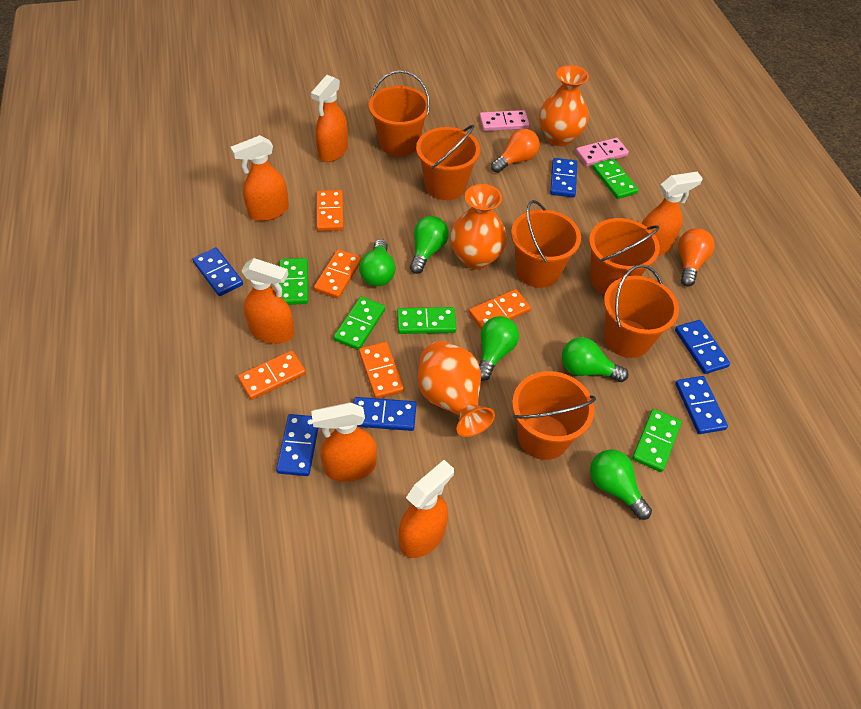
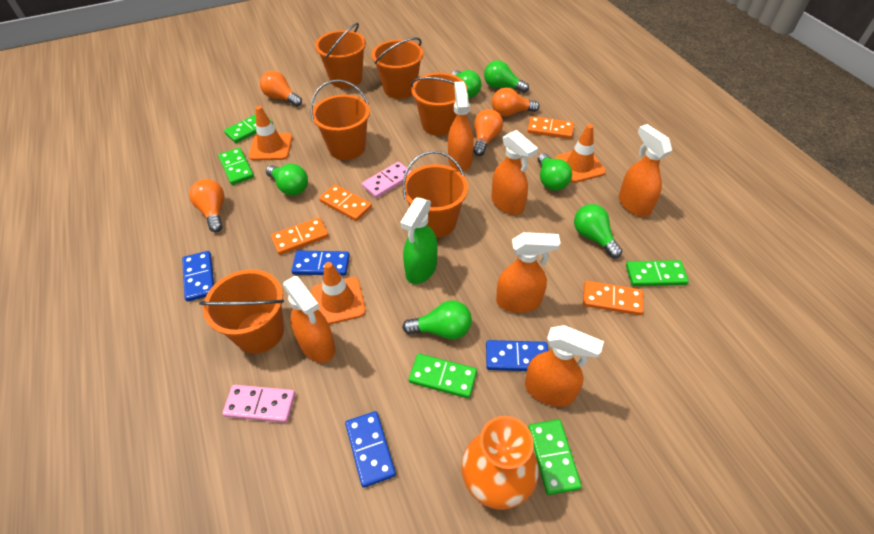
blue domino: [192,248,243,296] [276,414,318,476] [353,397,416,431] [550,158,577,197] [675,320,730,374] [675,376,728,434] = 6 -> [182,251,214,302] [291,250,350,276] [345,411,396,488] [486,340,548,371] = 4
green light bulb: [359,239,396,286] [410,216,449,274] [479,316,519,381] [562,337,629,382] [590,449,652,520] = 5 -> [266,164,308,196] [403,300,472,340] [452,70,482,98] [484,60,529,93] [538,153,572,191] [574,204,622,258] = 6
green spray bottle: none = 0 -> [400,197,437,284] = 1
orange domino: [238,350,306,400] [314,249,362,299] [317,190,344,231] [359,342,404,399] [469,289,531,330] = 5 -> [271,217,329,255] [319,184,372,221] [527,116,574,139] [583,281,643,315] = 4
orange light bulb: [491,129,540,173] [678,228,715,287] = 2 -> [189,179,224,232] [260,71,302,107] [473,109,503,156] [492,88,540,117] = 4
orange traffic cone: none = 0 -> [249,106,292,161] [311,262,366,325] [555,124,606,183] = 3
orange vase: [418,341,495,437] [450,184,507,270] [539,65,589,147] = 3 -> [461,416,539,510] = 1

